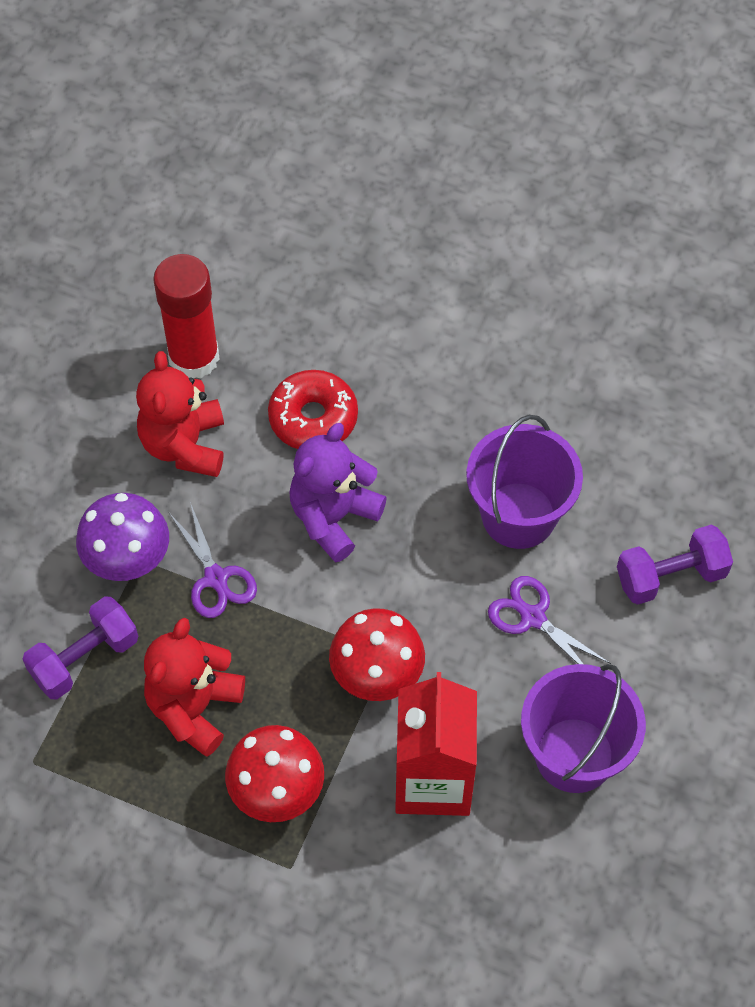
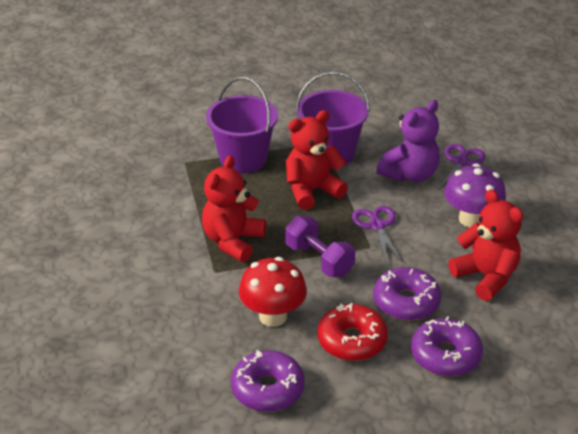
purple donut: none = 0 -> [231,350,305,412] [373,267,441,321] [411,316,483,376] = 3
purple dumbbell: [23,596,138,700] [617,525,733,605] = 2 -> [285,216,355,277] = 1
red carton: [395,672,477,816] = 1 -> none = 0
red glue stick: [153,254,220,379] = 1 -> none = 0
red mushroom: [225,725,324,822] [329,608,425,701] = 2 -> [239,257,307,327] = 1
red teddy bear: [136,351,224,477] [144,618,245,757] = 2 -> [202,155,266,262] [286,110,348,210] [449,189,523,301] = 3

